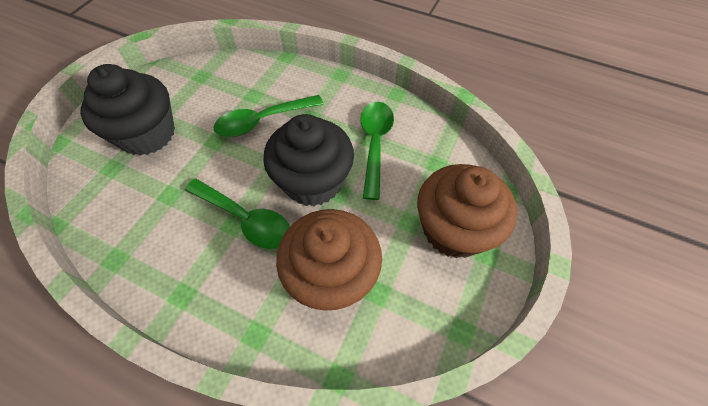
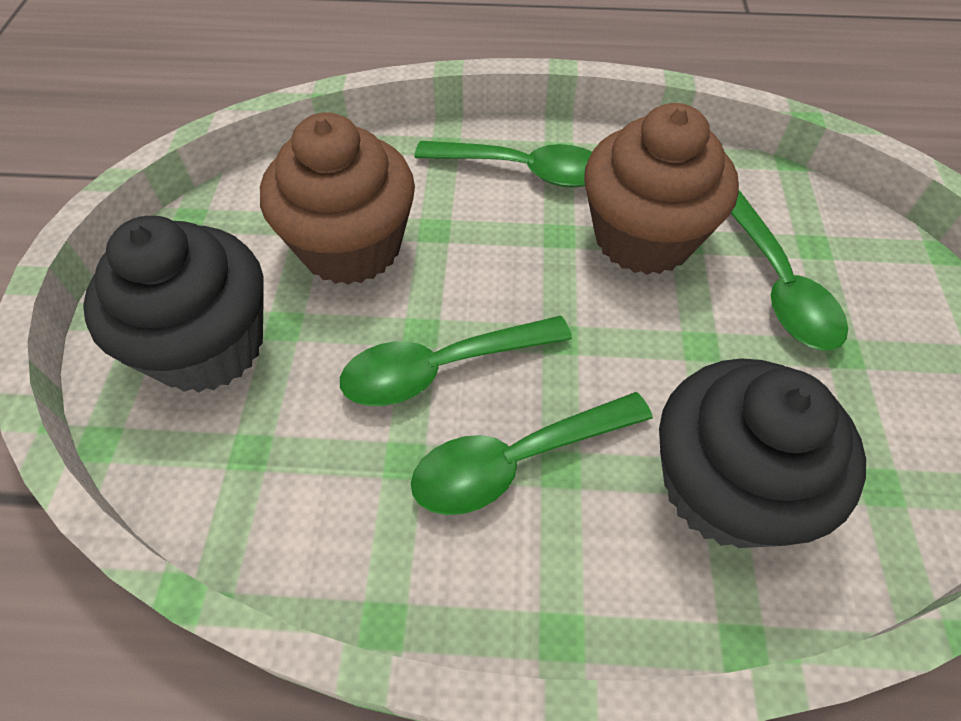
green spoon: [185,179,290,249] [214,95,323,137] [360,102,394,200] = 3 -> [340,316,572,406] [411,392,653,515] [415,141,592,187] [731,191,848,350] = 4

